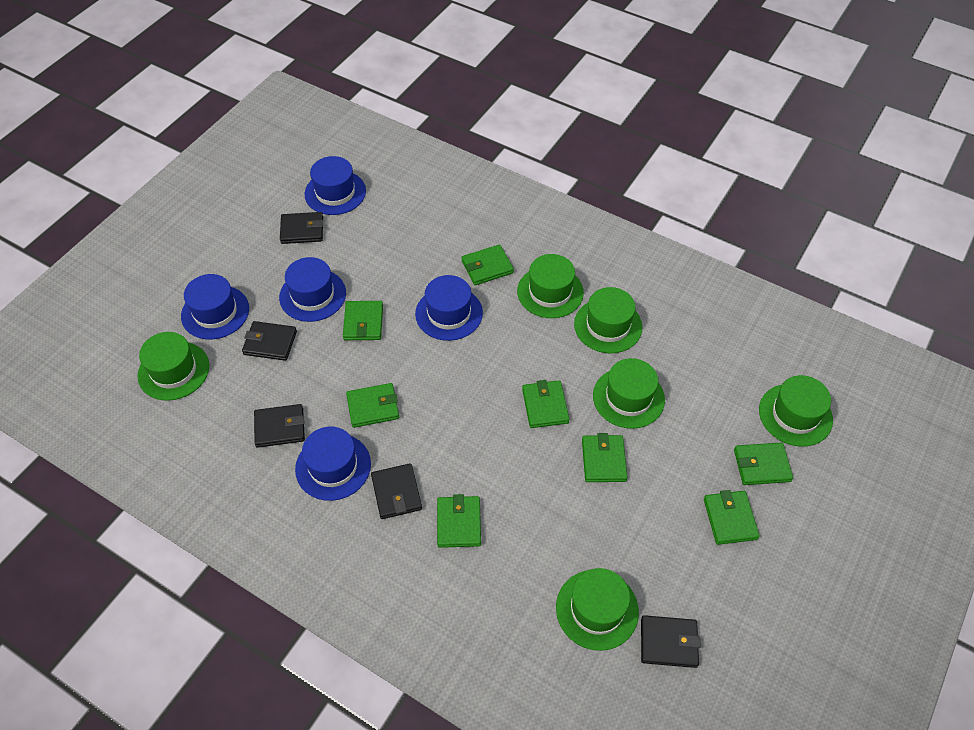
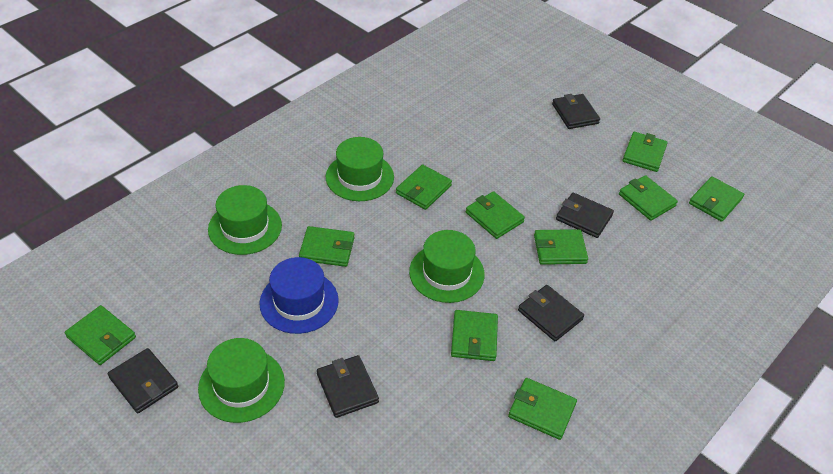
blue hat: [181,274,249,339] [279,257,346,322] [295,427,371,501] [305,156,366,215] [415,275,483,341] = 5 -> [259,257,339,334] = 1
green hat: [138,332,209,401] [517,254,584,318] [556,568,639,651] [574,287,642,353] [593,358,665,429] [759,375,833,447] = 6 -> [198,338,285,423] [208,185,282,255] [326,137,394,201] [409,230,485,303] = 4
green wallet: [343,301,383,340] [346,383,399,428] [437,494,481,548] [461,244,514,285] [522,380,570,428] [582,433,628,482] [704,490,760,545] [734,442,793,485] = 8 -> [65,305,136,365] [299,226,355,267] [396,165,452,210] [451,310,498,361] [466,191,525,239] [508,378,577,440] [534,229,588,265] [619,175,678,221] [623,132,668,172] [689,176,744,222] = 10

